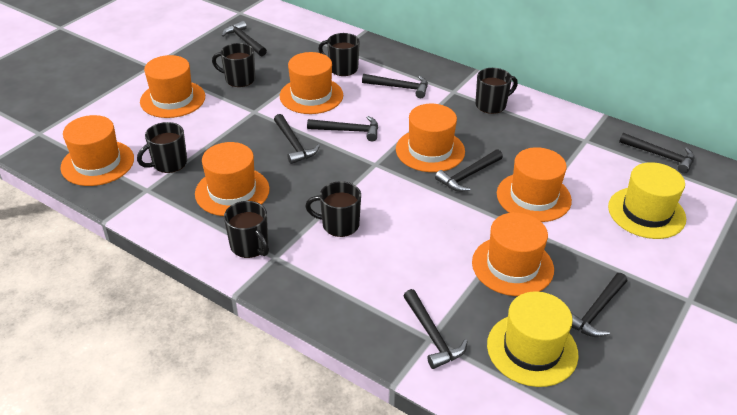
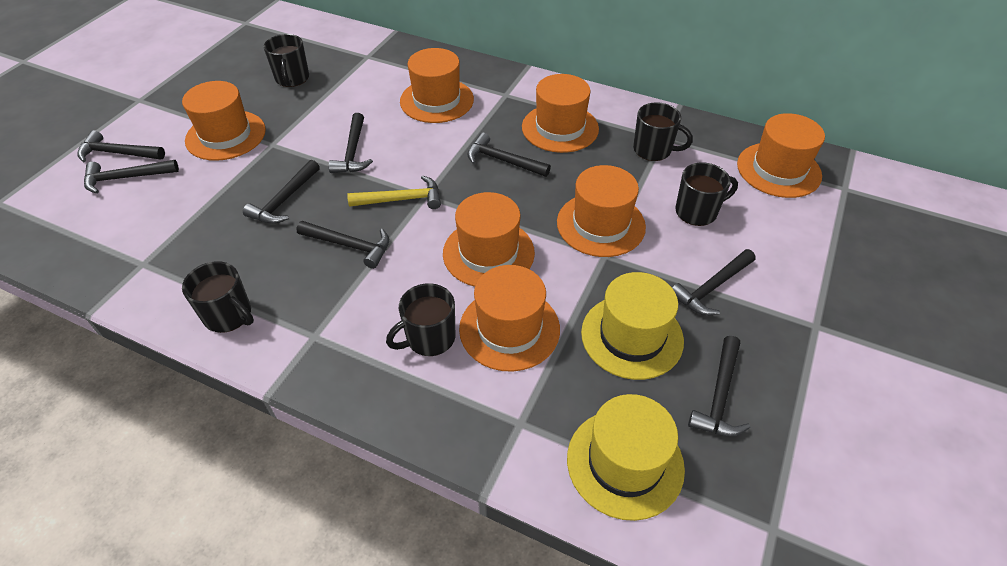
black mug: [137,122,187,173] [212,43,255,87] [224,201,269,258] [305,181,361,237] [318,33,360,76] [475,68,518,114] = 6 -> [182,261,254,333] [264,34,309,87] [386,283,455,356] [633,102,693,161] [675,162,738,226] = 5
yellow hammer: none = 0 -> [347,175,441,209] = 1

